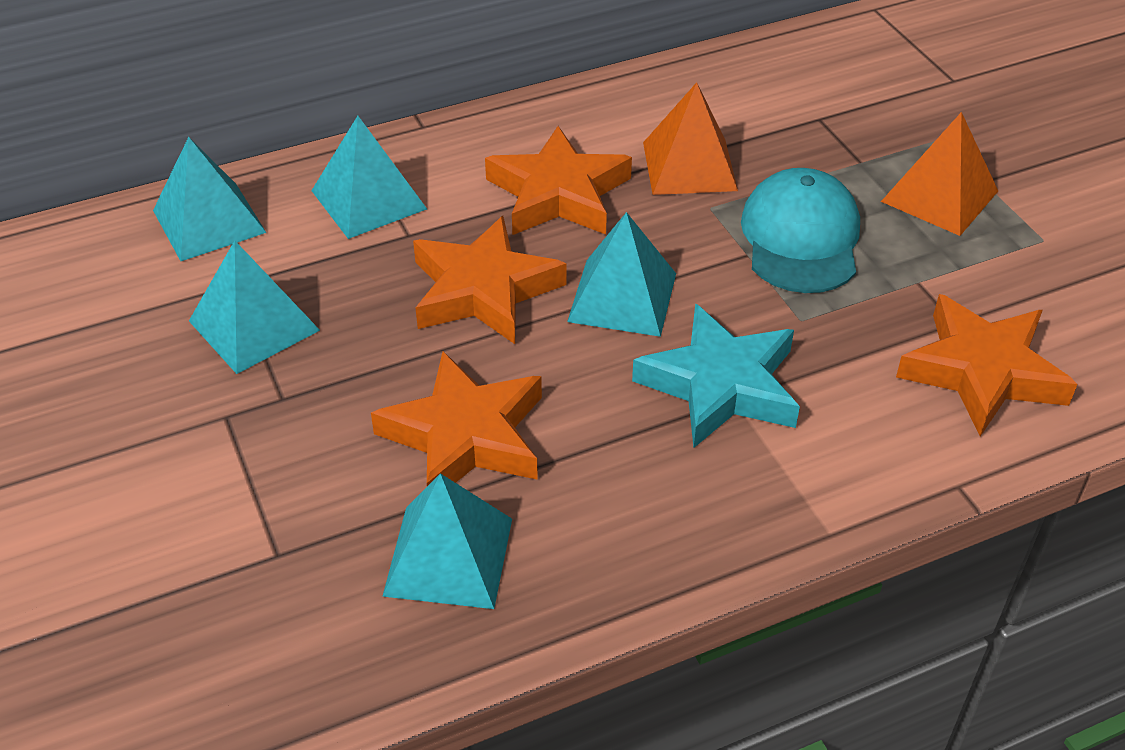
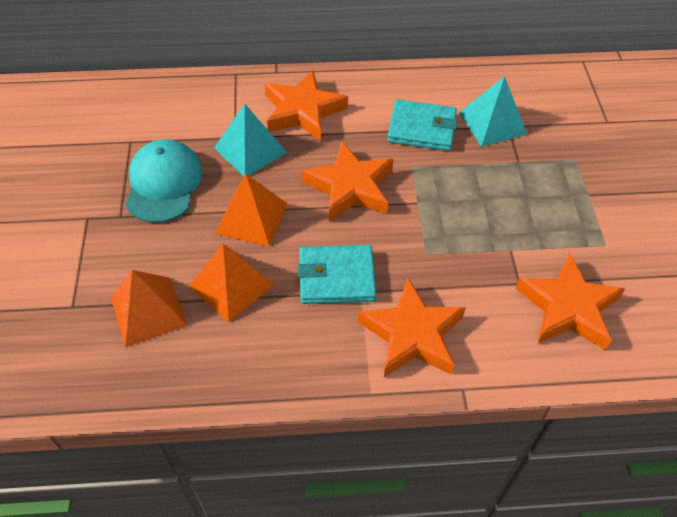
orange pyramid: [643,82,738,195] [881,112,998,236] = 2 -> [111,270,187,347] [189,244,274,322] [215,174,287,246] = 3
turquoise pyramid: [153,137,266,261] [189,240,320,374] [311,116,427,239] [382,473,512,609] [567,212,676,337] = 5 -> [214,104,287,177] [459,76,527,147] = 2
turquoise star: [632,303,800,448] = 1 -> none = 0
turquoise wallet: none = 0 -> [298,245,376,304] [387,99,457,151] = 2

